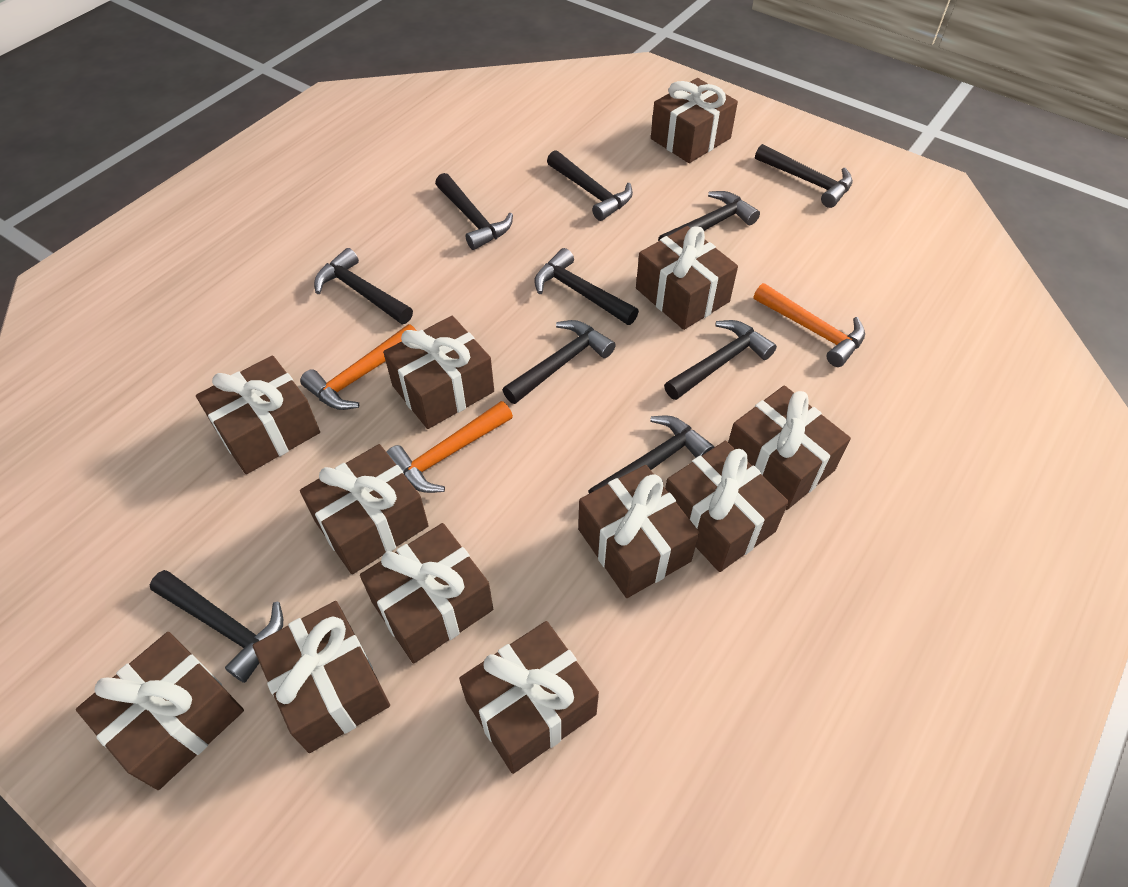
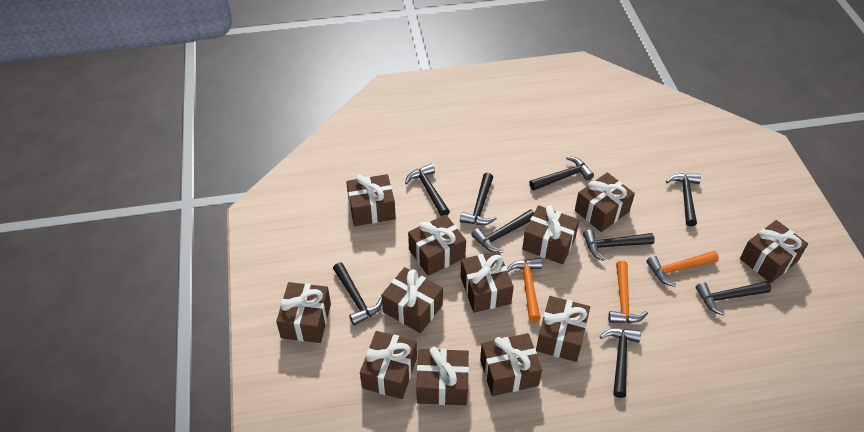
black hammer: [150,570,283,683] [314,248,413,324] [435,173,513,250] [503,320,616,404] [534,248,639,325] [547,150,633,221] [589,416,714,494] [658,191,760,241] [664,320,777,400] [755,144,853,208] = 10 -> [333,262,382,326] [405,164,450,216] [460,173,497,225] [471,209,535,253] [529,156,594,190] [583,230,655,261] [600,329,641,398] [666,173,701,226] [696,281,771,316] = 9

